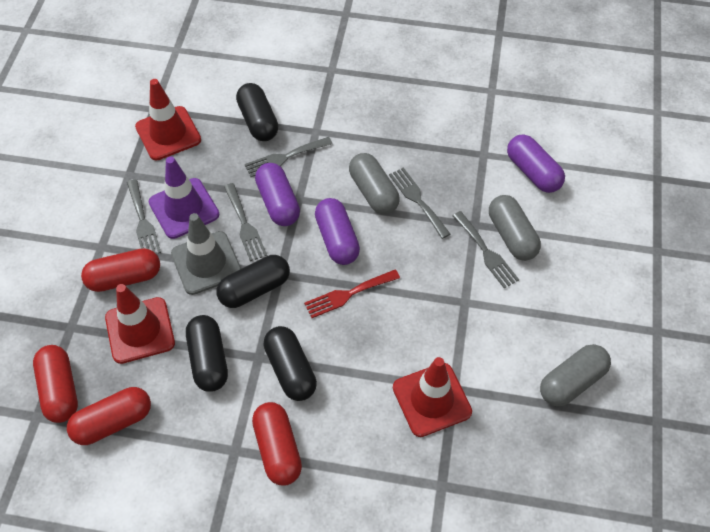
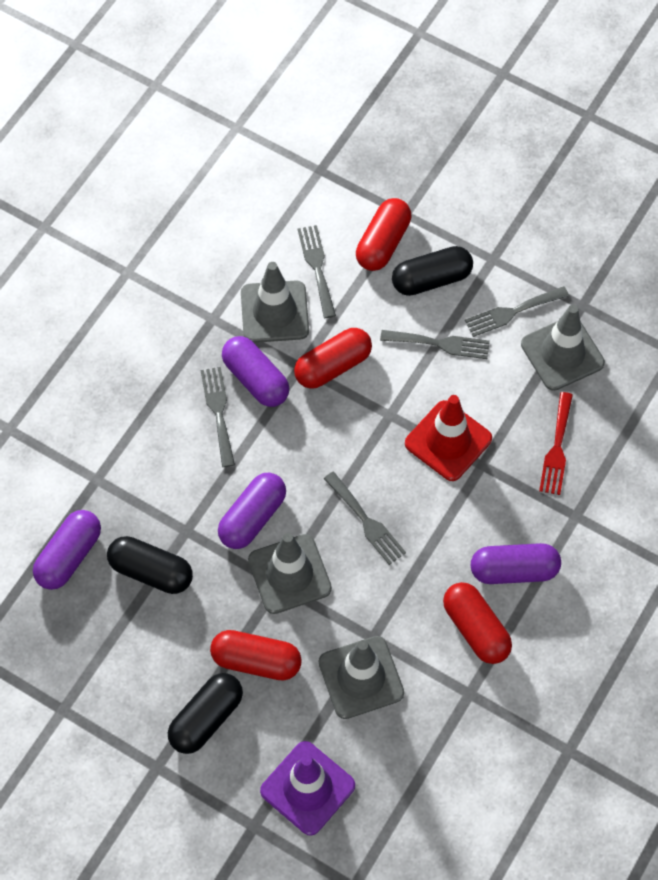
black capsule: [186,315,228,392] [216,255,290,308] [236,83,278,141] [264,326,317,401] = 4 -> [107,536,193,594] [168,673,243,754] [392,246,473,296] = 3
grey capsule: [349,153,400,214] [489,195,541,261] [540,344,611,406] = 3 -> none = 0
grey traffic cone: [171,213,241,295] = 1 -> [241,262,309,343] [248,533,332,614] [319,636,404,719] [521,305,605,391] = 4
purple capsule: [255,163,300,226] [315,198,360,265] [507,134,565,193] = 3 -> [33,510,101,590] [218,473,286,549] [222,336,289,407] [471,543,561,584] = 4
red traffic cone: [105,284,175,364] [135,79,201,160] [393,357,472,437] = 3 -> [405,395,492,481] = 1

